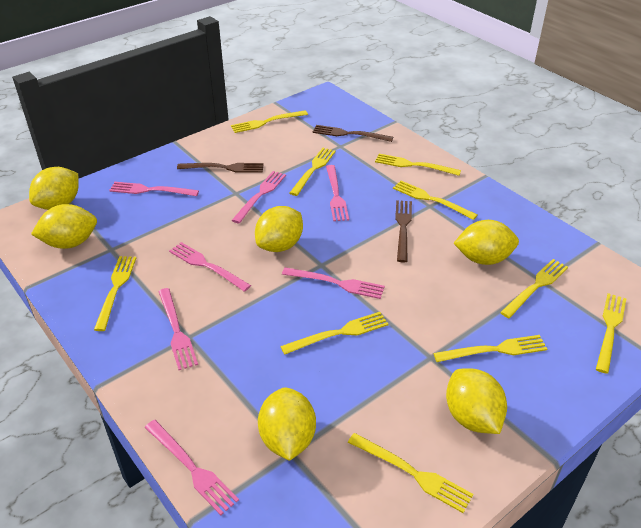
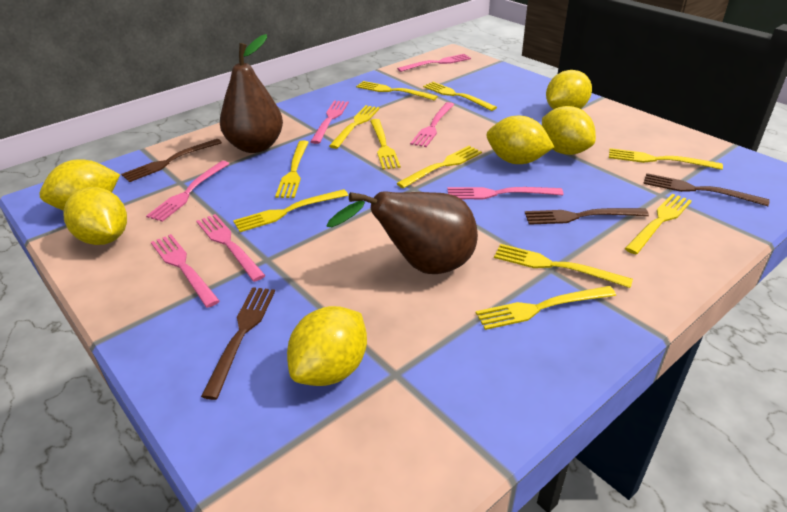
brown fork: [177,163,264,173] [313,125,393,142] [395,200,412,263] = 3 -> [121,139,222,182] [201,287,275,400] [525,208,649,225] [643,173,770,206] = 4
brown pear: none = 0 -> [220,34,283,153] [327,191,478,274] = 2
yellow fork: [94,256,136,331] [231,110,308,133] [280,312,388,355] [290,148,336,196] [348,433,473,513] [375,154,461,176] [393,181,478,220] [434,335,547,362] [500,259,568,318] [596,293,627,374] = 10 -> [233,189,348,232] [275,141,309,198] [329,105,380,149] [356,81,438,100] [370,119,400,170] [396,146,482,188] [423,82,497,111] [476,286,616,330] [494,244,633,288] [609,148,723,170] [625,194,692,254] = 11

